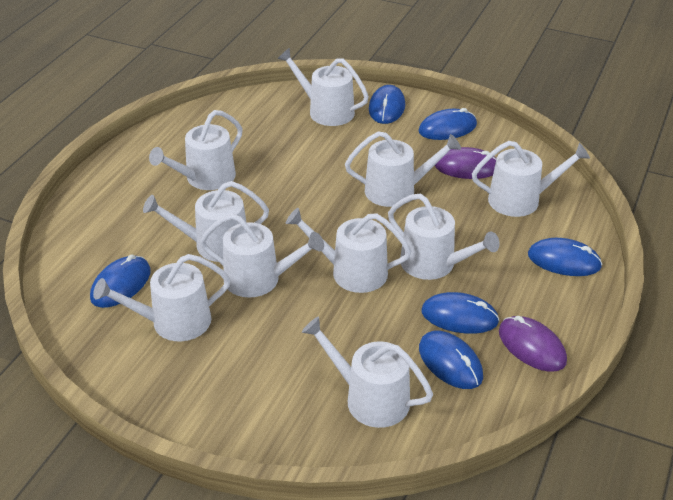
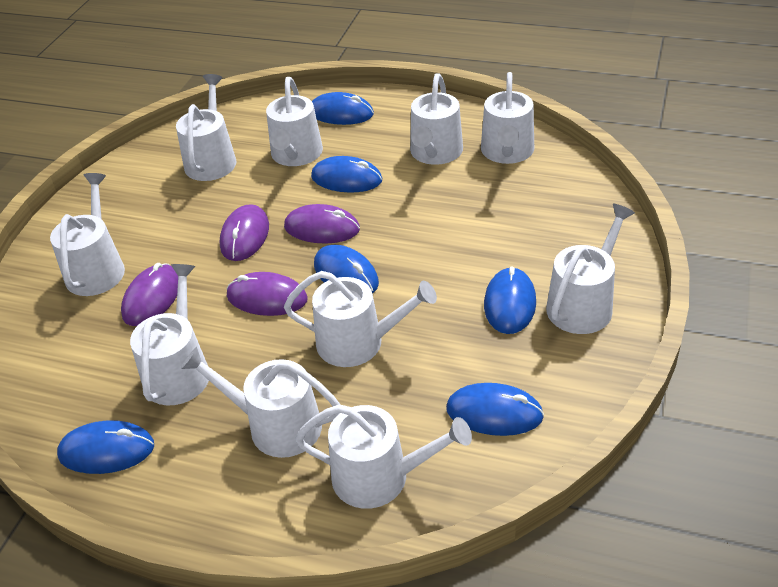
purple mouse: [435,147,496,179] [499,316,567,372] = 2 -> [121,263,178,326] [220,204,269,261] [227,272,308,316] [284,204,360,244] = 4

